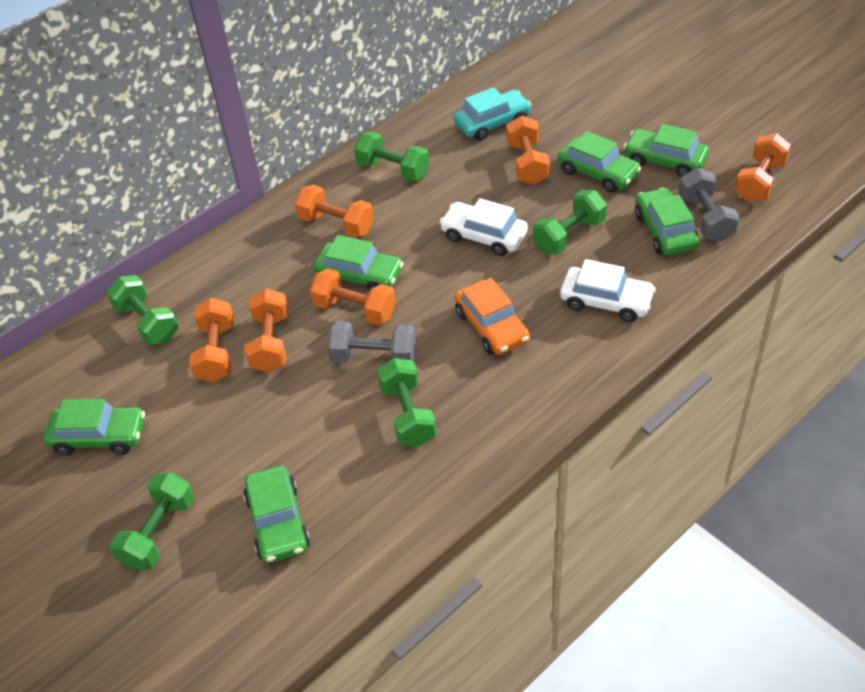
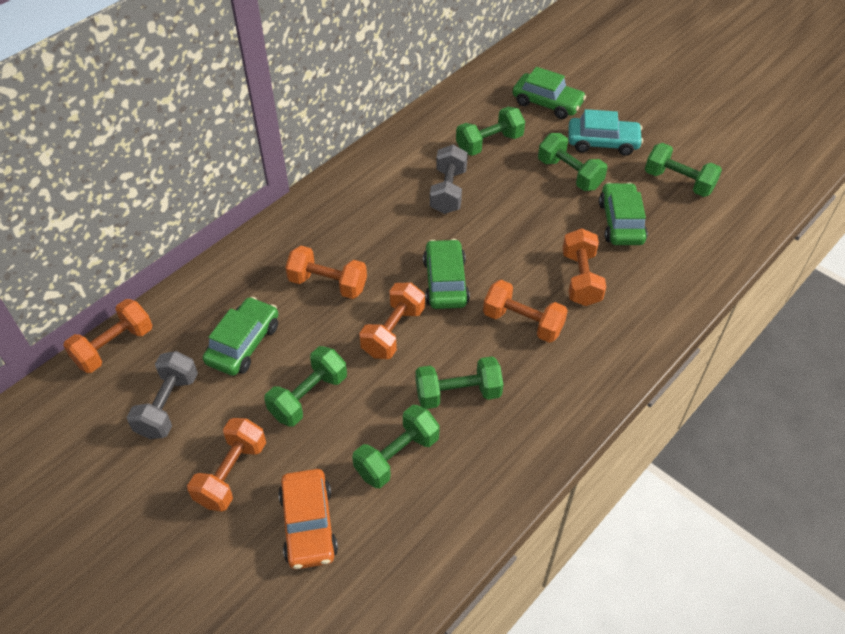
green car: [44,399,145,456] [243,466,310,563] [314,235,404,291] [558,131,641,192] [624,124,709,177] [635,187,699,255] = 6 -> [203,297,278,376] [423,239,470,309] [513,67,586,119] [599,182,648,245] = 4
green dumbbell: [106,275,178,345] [110,472,195,570] [354,132,429,182] [377,358,437,447] [533,190,607,255] = 5 -> [264,346,347,426] [352,405,440,488] [415,356,504,409] [456,107,525,156] [538,133,607,191] [645,143,722,197] = 6
white car: [440,198,528,256] [560,259,656,322] = 2 -> none = 0

